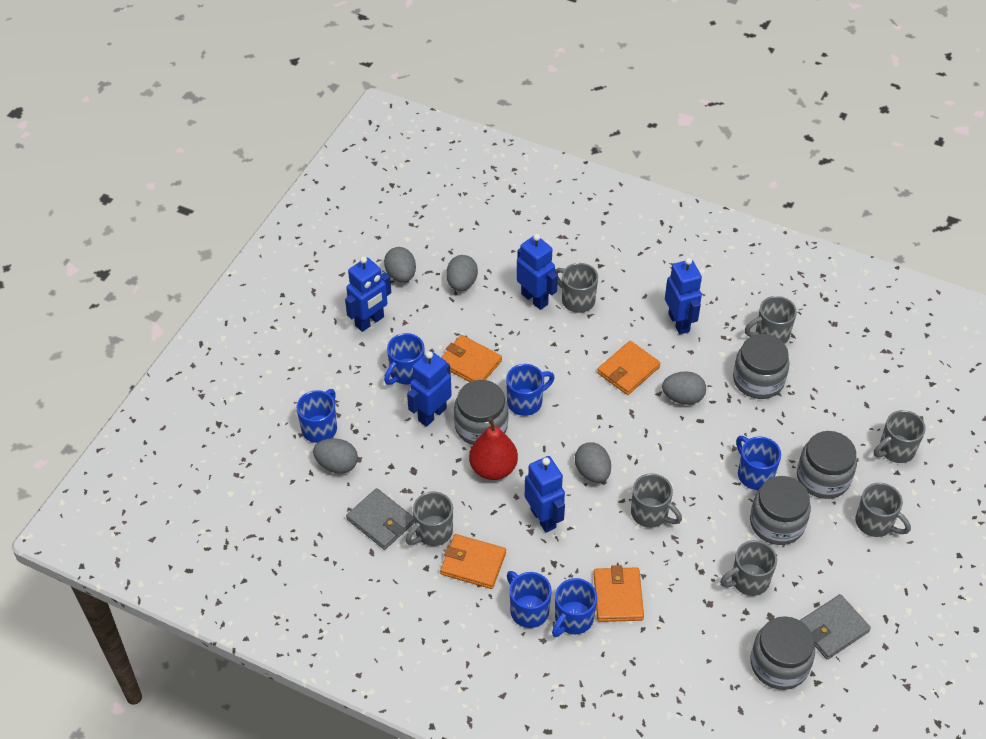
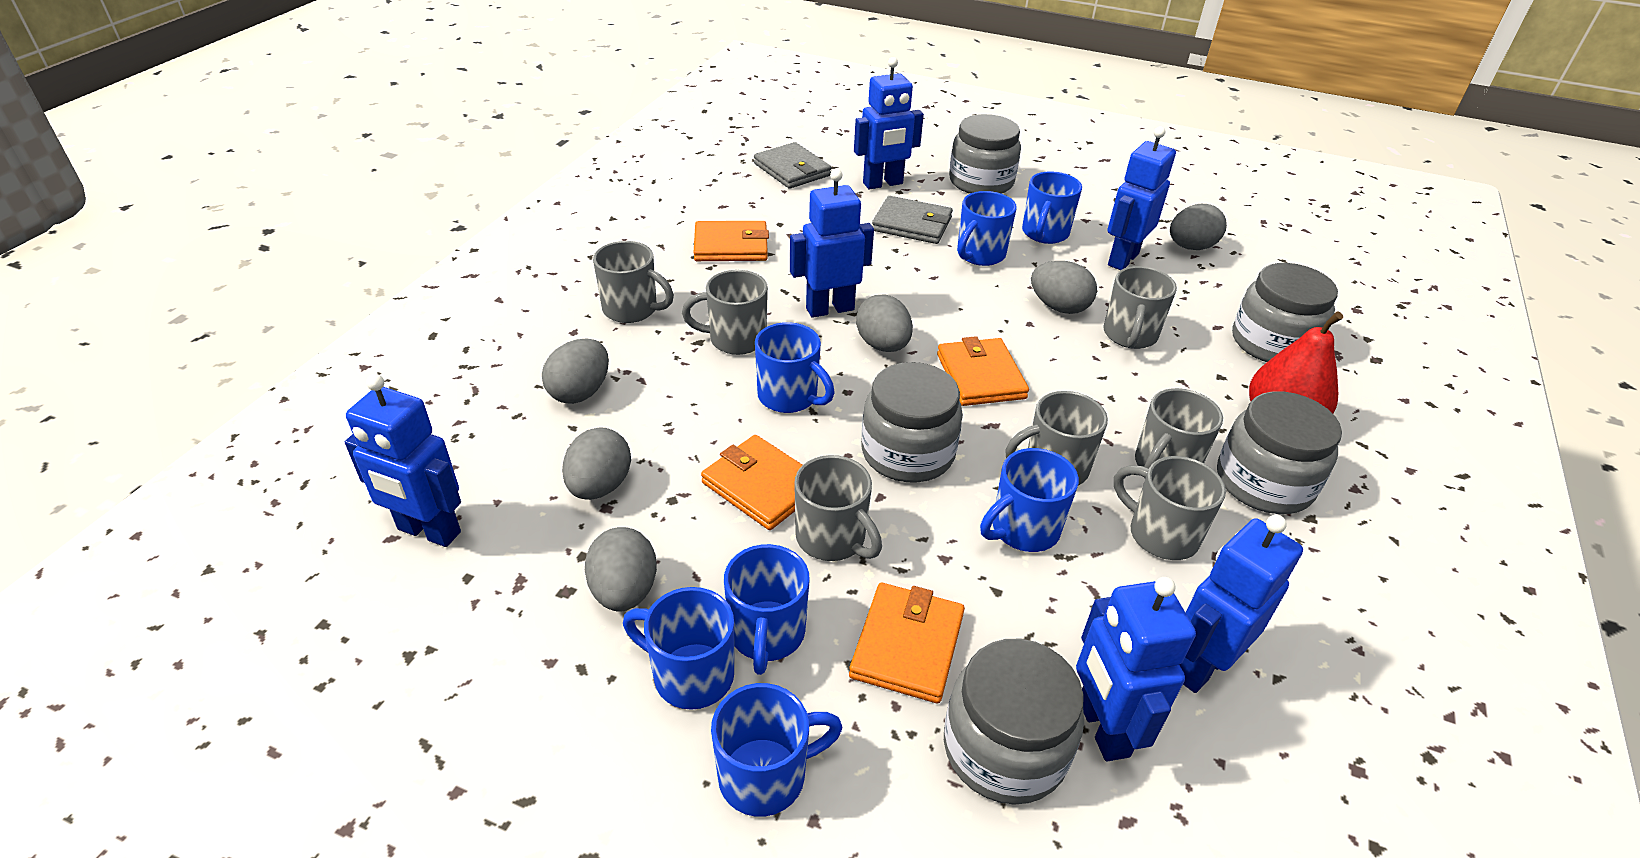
blue mug: [296,389,337,443] [384,333,425,385] [506,364,555,416] [507,571,552,628] [552,578,597,637] [736,436,781,490] = 6 -> [623,587,734,710] [711,683,843,817] [724,544,810,675] [755,322,834,413] [957,191,1017,266] [980,448,1079,552] [1022,171,1082,244] = 7
blue robot: [345,256,391,332] [407,351,452,427] [516,234,558,310] [525,456,565,533] [665,258,702,334] = 5 -> [345,374,461,547] [790,169,874,318] [854,57,924,189] [1076,577,1196,761] [1107,126,1176,270] [1179,515,1303,693] = 6
grey egg: [313,438,358,474] [384,247,416,283] [446,255,478,291] [575,442,611,483] [662,371,706,405] = 5 -> [542,339,609,404] [562,427,631,500] [585,527,657,611] [856,294,913,352] [1031,261,1097,314] [1170,204,1227,250] = 6

